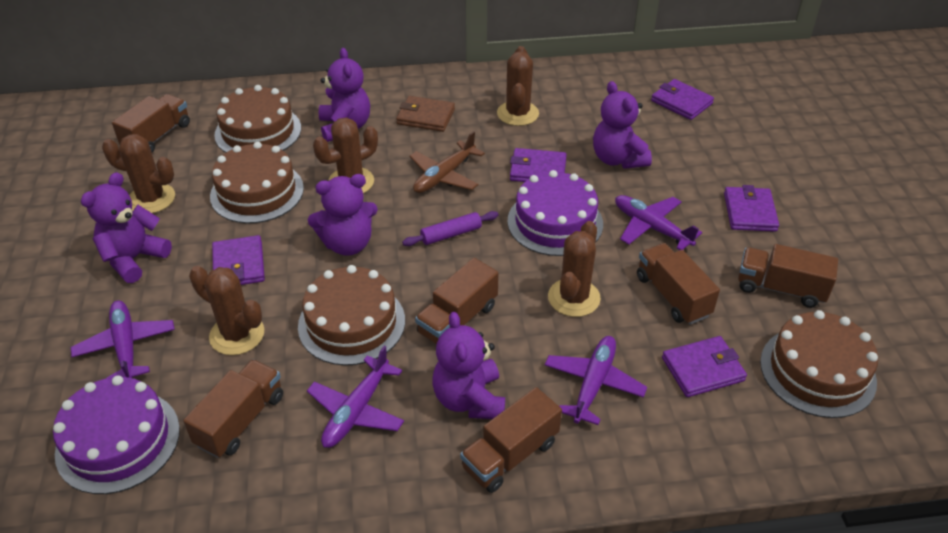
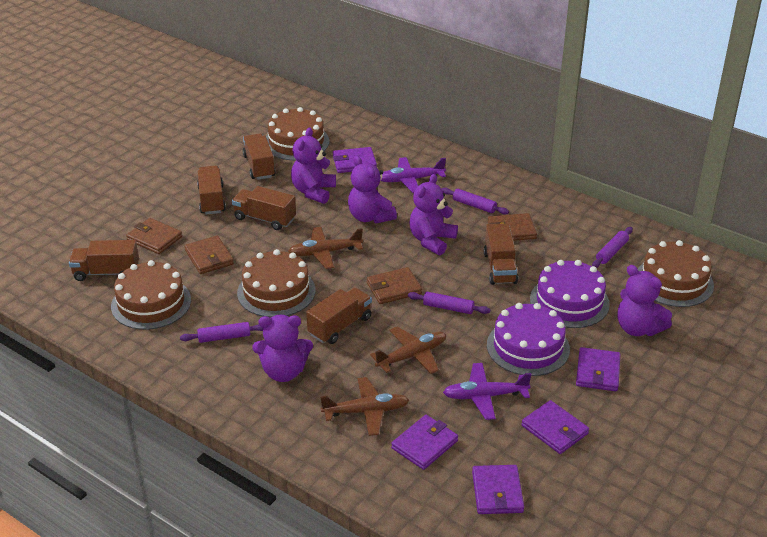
brown cactus: [102,134,175,213] [189,266,264,355] [313,118,378,193] [497,46,539,126] [548,221,601,317] = 5 -> none = 0
brown plane: [410,131,485,193] = 1 -> [288,227,363,269] [320,377,409,436] [370,327,446,374] = 3
brown wallet: [396,96,455,132] = 1 -> [126,218,182,254] [185,236,234,274] [367,267,422,304] [488,213,537,241] = 4
purple plane: [71,300,175,378] [307,346,404,448] [545,336,647,425] [615,195,702,250] = 4 -> [380,157,446,193] [443,363,532,420] = 2
purple rolling pin: [402,211,498,246] = 1 -> [180,322,263,343] [408,292,490,314] [441,188,509,215] [592,227,633,268] = 4

